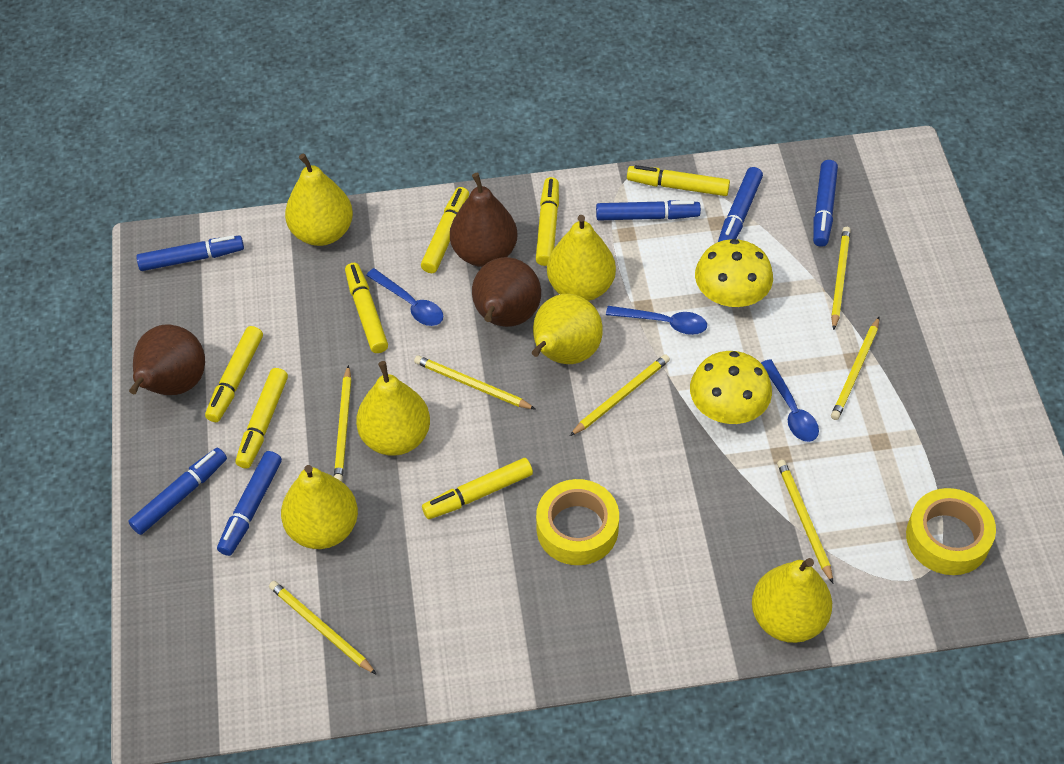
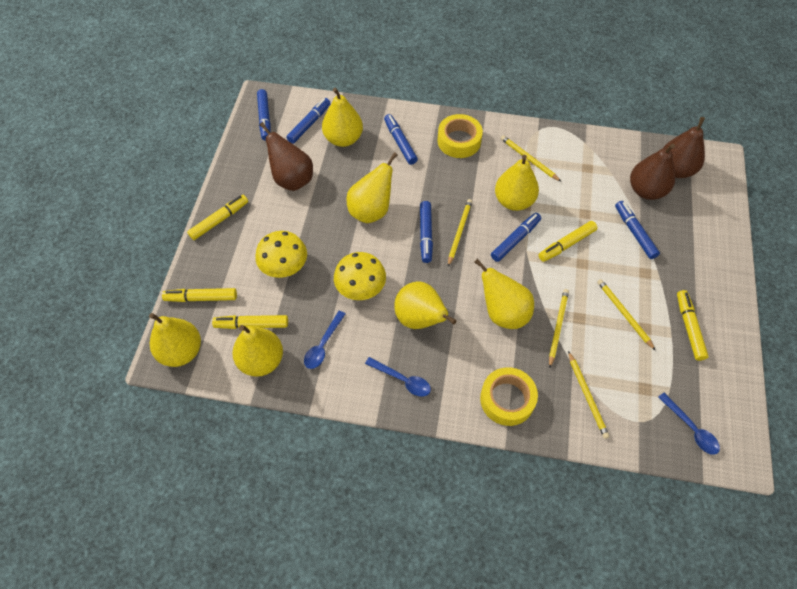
yellow marker: [205,326,263,422] [235,368,288,469] [345,263,388,353] [421,187,469,273] [422,458,533,519] [536,177,559,266] [627,165,730,196] = 7 -> [162,288,237,302] [187,195,248,240] [212,315,288,329] [538,221,597,262] [677,290,709,361] = 5
yellow pear: [281,465,358,549] [285,153,353,246] [356,361,430,456] [532,294,603,364] [547,215,616,301] [752,558,832,643] = 6 -> [149,313,201,367] [232,325,283,377] [322,88,363,147] [346,152,398,223] [394,281,456,329] [474,259,534,329] [495,155,539,211] = 7
yellow pencil: [269,581,377,675] [334,365,351,482] [414,355,535,409] [570,354,670,436] [777,460,833,583] [831,227,851,330] [831,317,879,420] = 7 -> [448,199,472,267] [501,135,561,181] [549,289,569,368] [568,351,609,439] [597,279,656,351] = 5

